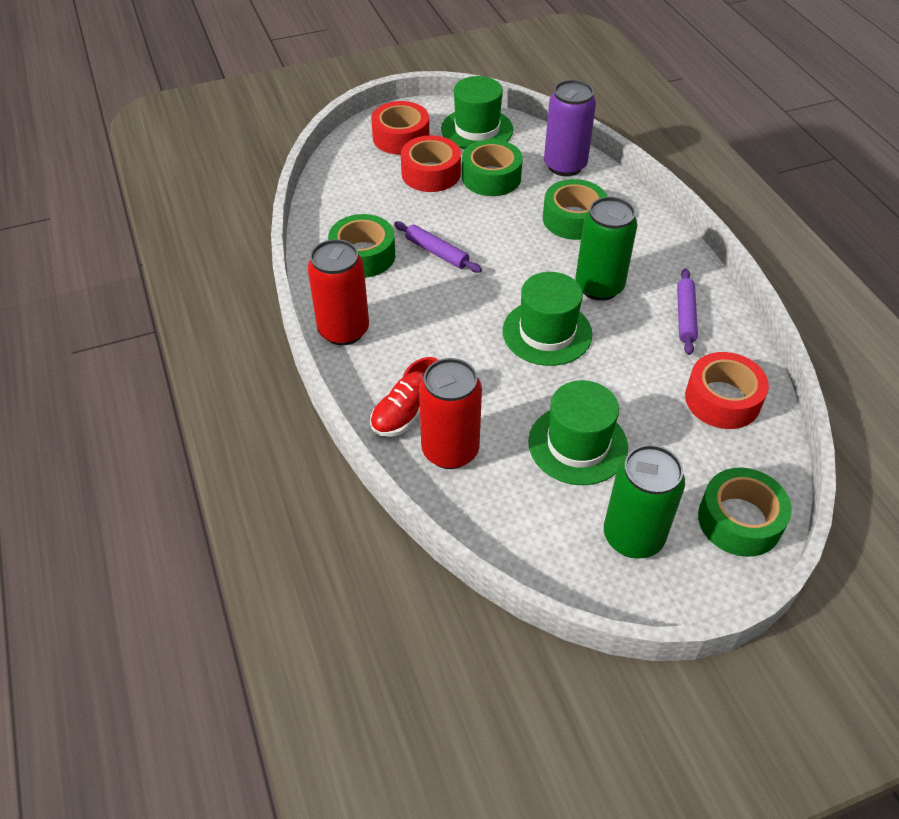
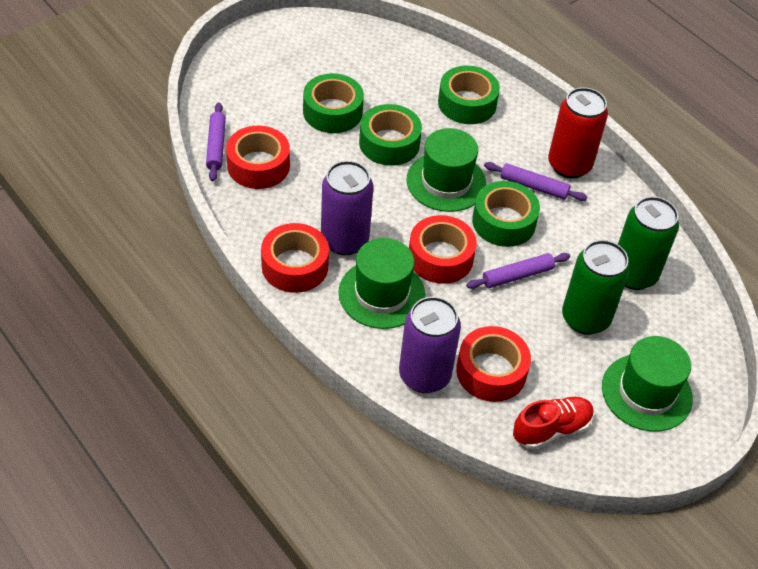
purple can: [544,80,596,176] = 1 -> [321,161,373,255] [399,297,461,393] = 2
purple rolling pin: [394,221,482,273] [677,268,698,355] = 2 -> [206,102,226,181] [466,253,570,289] [484,162,587,201] = 3
red can: [307,239,369,345] [419,358,482,469] = 2 -> [548,87,608,179] = 1
red tape: [371,101,429,155] [401,135,461,192] [685,352,769,429] = 3 -> [226,126,290,189] [261,223,329,293] [409,215,477,284] [456,326,531,402] = 4

